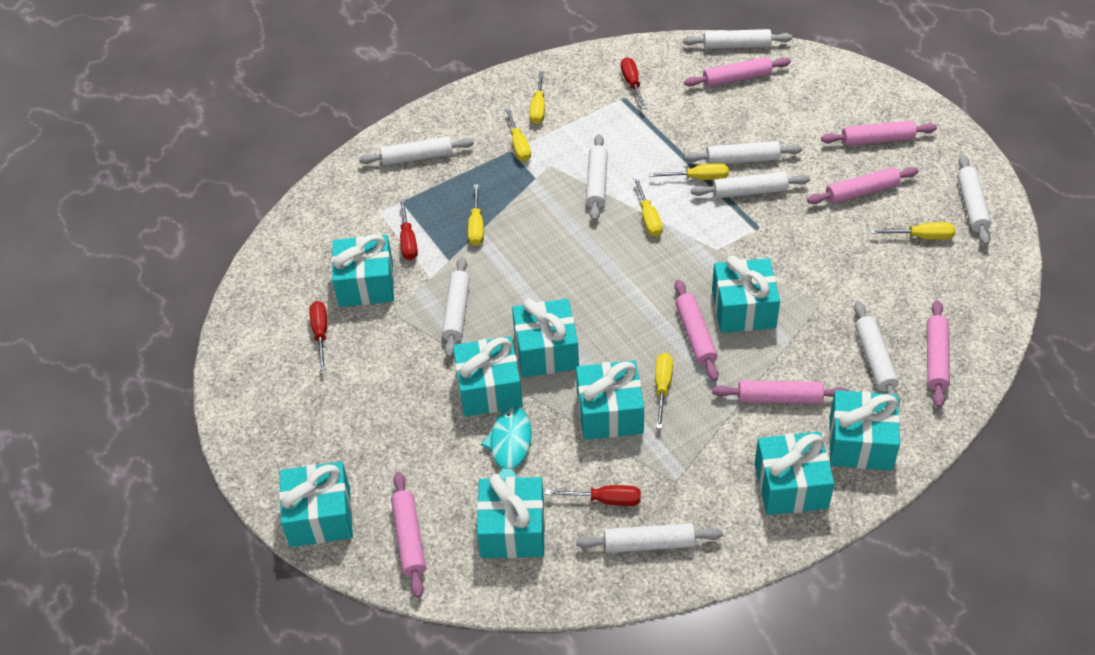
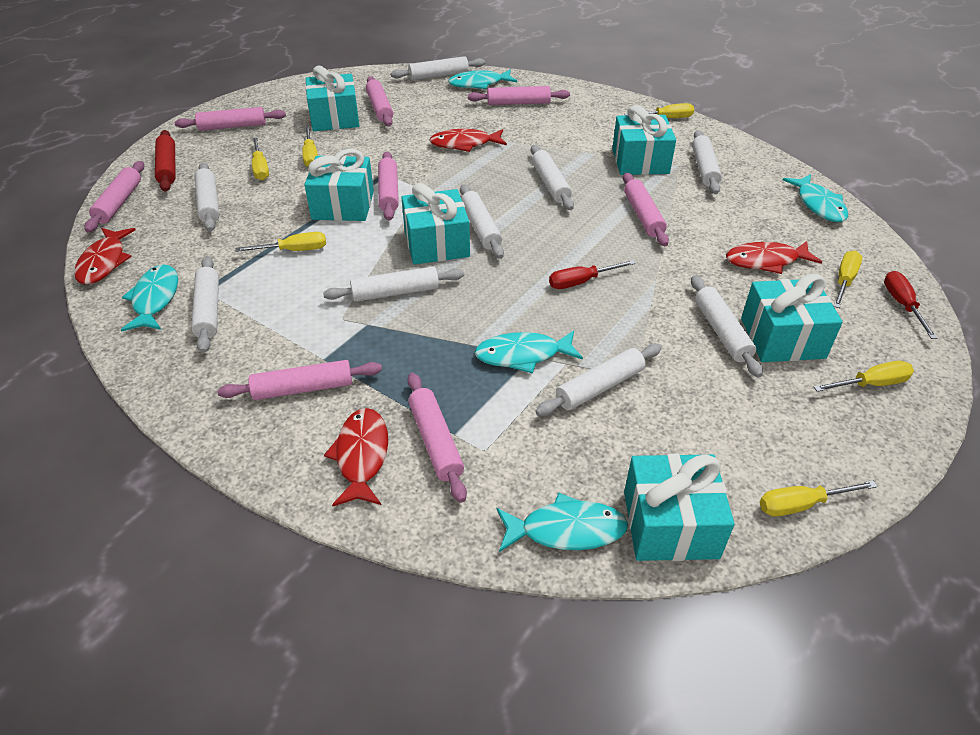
pink rolling pin: [391,472,426,598] [675,280,719,381] [684,57,791,87] [712,380,850,404] [807,167,919,204] [821,120,937,146] [927,300,950,408] = 7 -> [84,161,144,232] [175,107,286,131] [217,360,382,400] [366,76,393,126] [378,151,399,221] [408,373,467,503] [468,86,570,105] [623,173,669,246] = 8
red fish: none = 0 -> [74,228,136,285] [324,408,388,506] [429,129,507,152] [726,241,822,274] = 4
red rolling pin: none = 0 -> [155,130,176,192] = 1
red screwdriver: [309,301,327,371] [400,199,418,260] [545,485,641,506] [621,57,646,109] = 4 -> [549,260,636,289] [884,271,937,339] = 2
turquoise fish: [481,407,531,478] = 1 -> [121,264,178,332] [448,70,517,89] [474,330,583,374] [496,493,628,552] [783,174,848,222] = 5
turquoise gift: [279,461,353,547] [331,234,394,307] [453,336,523,417] [477,474,545,558] [512,298,579,377] [576,360,644,440] [712,256,780,333] [754,432,835,515] [829,390,900,471] = 9 -> [304,149,374,221] [305,66,359,131] [401,183,470,265] [612,105,676,175] [624,454,735,561] [741,274,843,362] = 6

